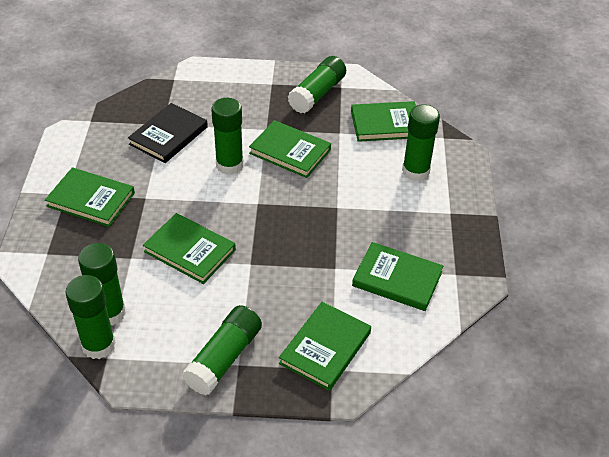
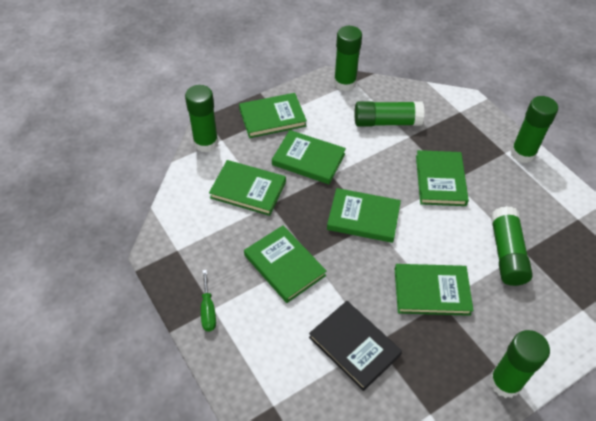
green book: [45,167,135,227] [143,213,236,284] [249,120,331,178] [279,302,371,391] [351,101,416,142] [352,242,443,311] = 6 -> [209,160,286,216] [239,93,307,138] [244,225,326,303] [272,130,346,184] [327,188,401,243] [395,264,474,316] [416,150,469,206] = 7
green screwdriver: none = 0 -> [201,270,216,332] = 1

